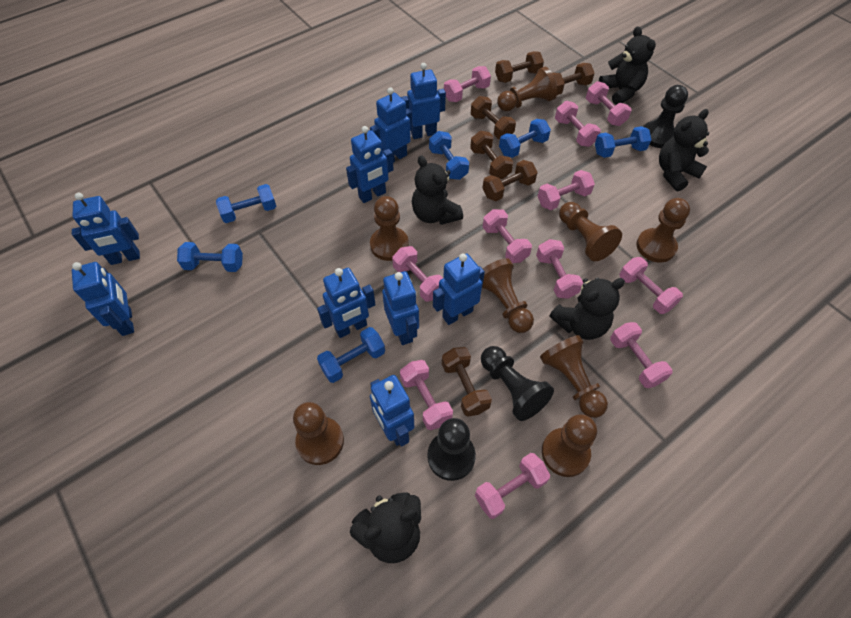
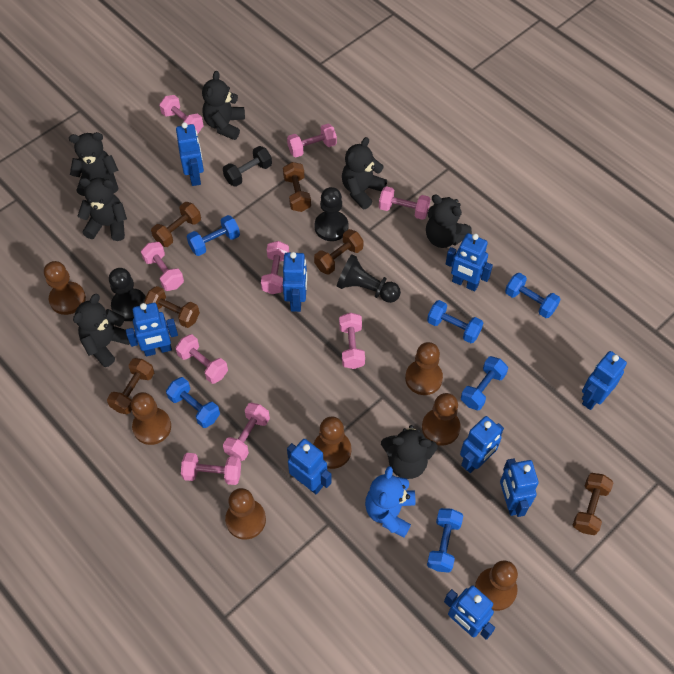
black dumbbell: none = 0 -> [223,146,272,187] = 1
black teddy bear: [350,493,421,563] [412,155,463,225] [549,277,625,340] [599,26,656,105] [659,109,709,192] = 5 -> [69,132,118,196] [73,294,130,367] [78,178,127,241] [202,71,245,140] [342,137,387,209] [381,425,437,479] [426,195,472,248] = 7
blue teddy bear: none = 0 -> [365,466,415,538] = 1
brown pawn: [293,402,344,465] [370,196,409,261] [482,258,534,333] [497,67,557,111] [540,335,608,418] [542,414,597,477] [559,202,622,261] [636,198,690,263] = 8 -> [44,261,86,315] [131,392,171,445] [225,488,266,540] [313,417,351,469] [405,342,443,395] [422,393,461,446] [475,561,518,611] = 7
pink dumbbell: [392,246,443,302] [400,360,453,430] [444,66,491,102] [475,453,550,519] [483,209,532,263] [536,239,583,299] [538,170,595,210] [555,101,601,147] [586,81,631,126] [610,322,673,388] [620,257,683,314] = 11 -> [141,242,184,291] [159,95,204,134] [176,334,228,384] [181,453,241,485] [223,403,270,461] [261,241,289,294] [287,124,337,157] [339,313,365,369] [379,186,431,220] = 9

